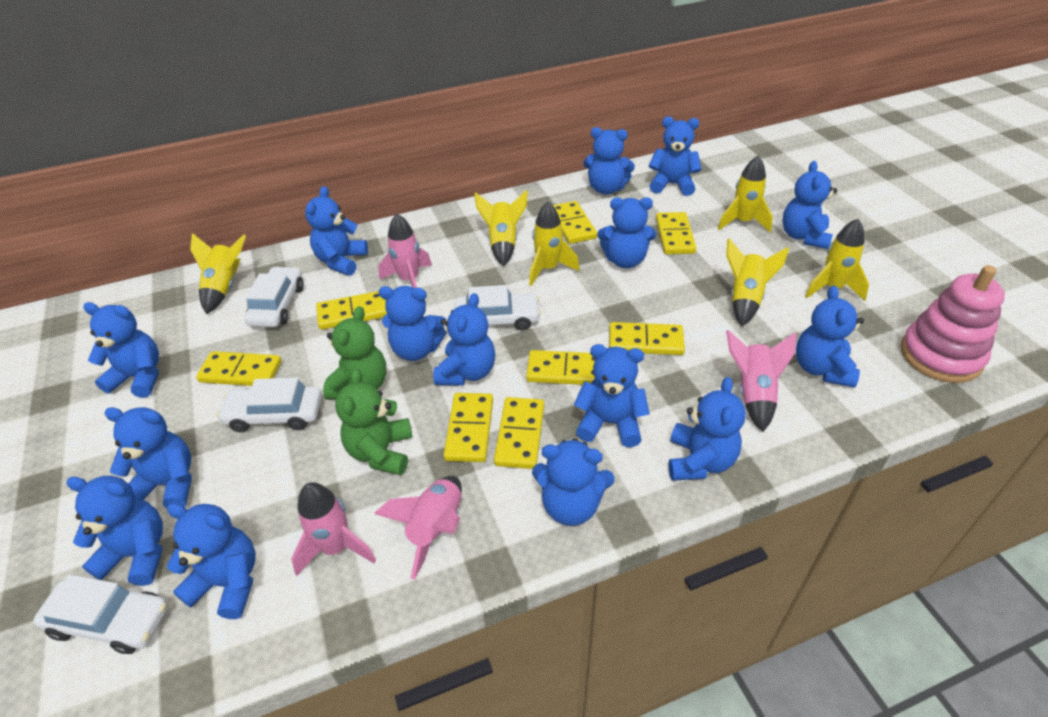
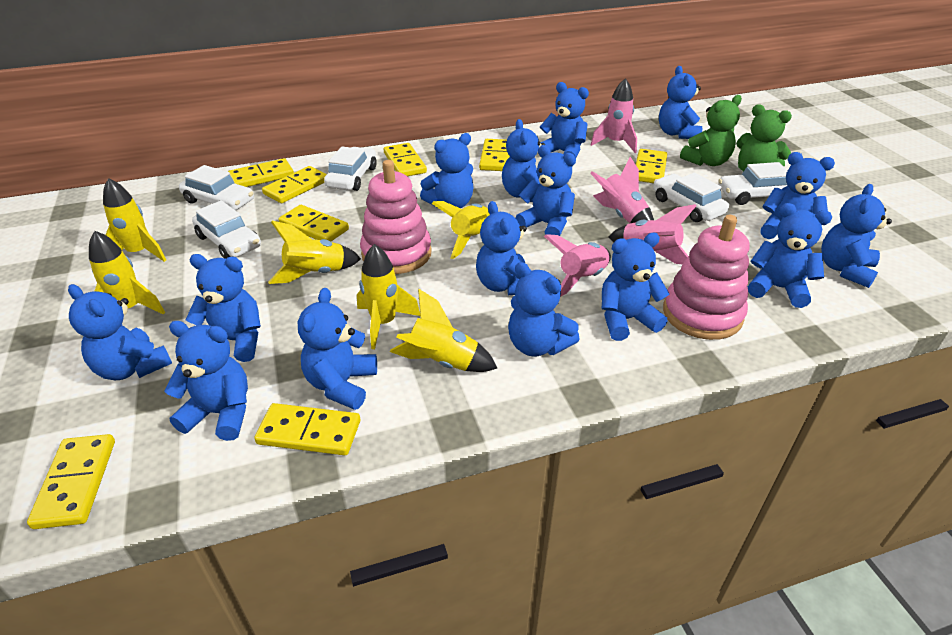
pink stacking toy: [901,265,1005,383] = 1 -> [360,160,432,274] [663,215,749,340] = 2
white car: [33,574,168,654] [217,377,322,432] [244,266,304,327] [454,285,541,331] = 4 -> [179,165,254,210] [192,200,261,259] [324,146,377,191] [653,173,729,222] [718,162,788,205] = 5

